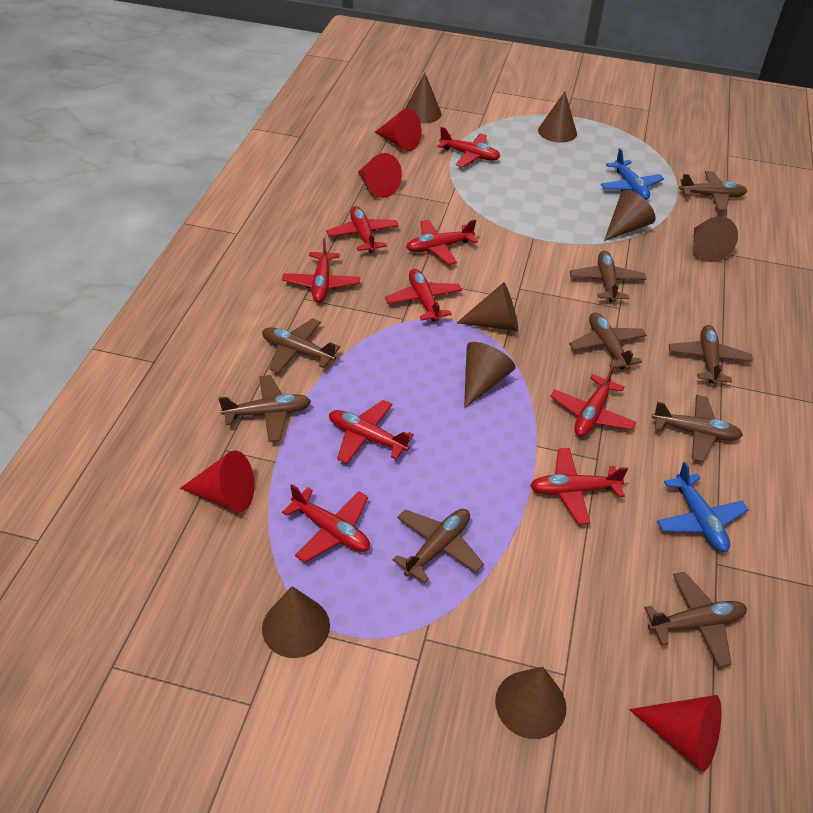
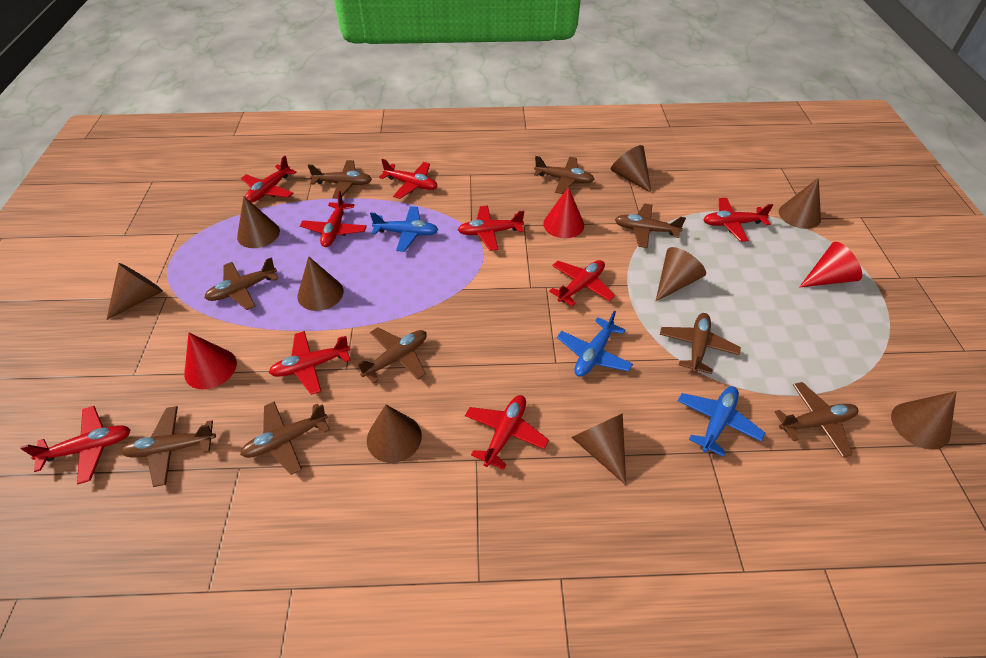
blue plane: [601,148,664,200] [657,462,749,552] = 2 -> [370,206,438,252] [557,310,633,377] [678,386,765,457] = 3
brown cone: [262,586,330,658] [405,72,442,123] [457,282,518,331] [464,342,516,409] [495,666,566,739] [538,91,577,143] [604,190,656,241] [693,216,738,262] = 8 -> [106,263,163,320] [237,197,280,248] [297,256,344,311] [367,405,422,463] [571,413,626,485] [611,145,651,193] [655,247,706,302] [779,178,821,229] [891,391,957,450] = 9
red cone: [180,451,255,512] [358,153,402,198] [375,108,422,151] [629,695,721,772] = 4 -> [184,333,237,389] [543,187,584,238] [800,242,862,287] = 3

